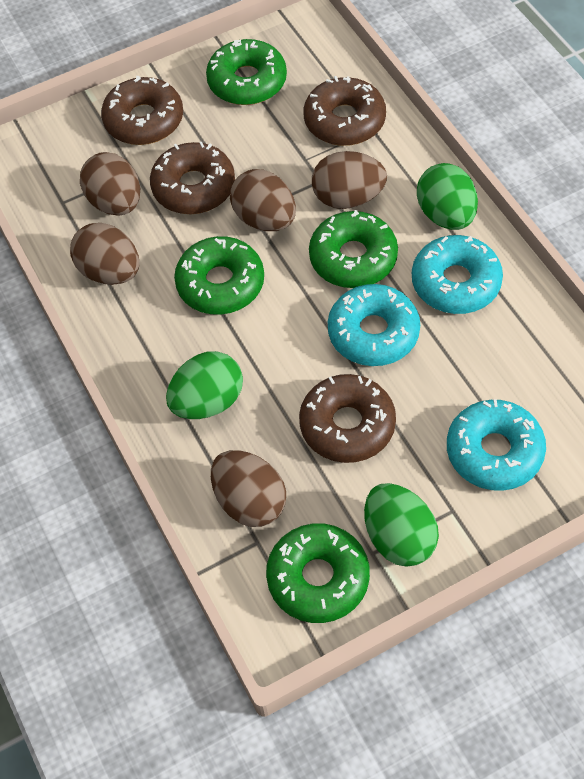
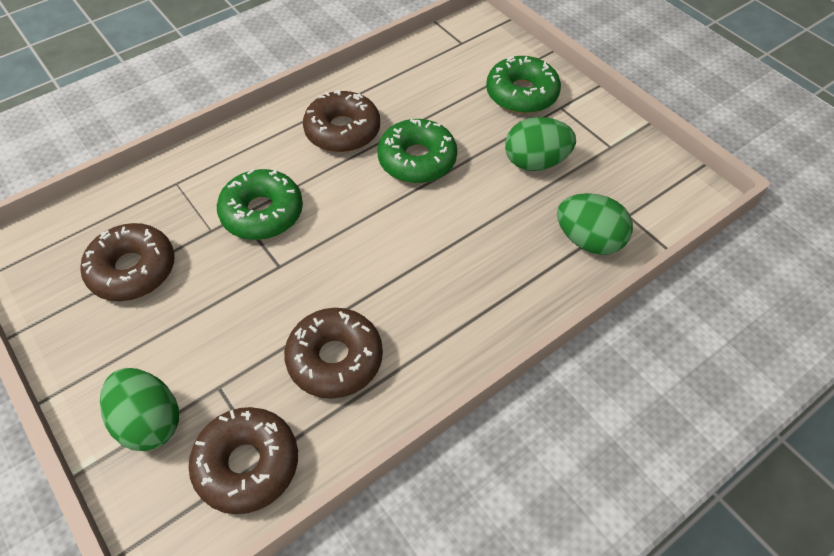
brown egg: [70,223,139,285] [80,152,140,216] [211,450,286,527] [230,169,296,231] [312,151,387,209] = 5 -> none = 0
green donut: [174,236,264,315] [206,39,287,105] [266,523,370,623] [309,210,398,288] = 4 -> [217,169,303,240] [377,119,457,183] [486,56,561,114] = 3
turquoise donut: [328,284,420,366] [412,235,503,314] [447,399,546,491] = 3 -> none = 0

